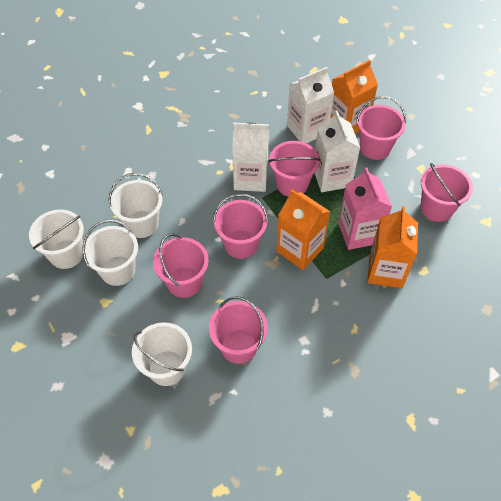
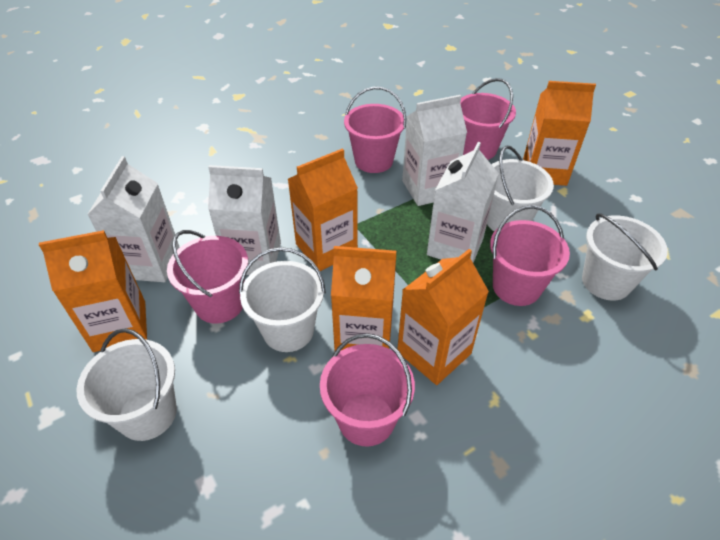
orange carton: [276,189,331,270] [330,60,378,134] [367,206,418,288] = 3 -> [39,230,147,352] [288,148,358,271] [331,246,396,351] [397,249,489,385] [523,81,596,186] = 5
pink bucket: [153,234,209,298] [209,296,268,364] [213,193,268,259] [268,141,320,197] [356,96,406,160] [421,163,473,222] = 6 -> [167,230,248,324] [320,333,415,447] [344,87,407,173] [460,78,516,160] [490,205,570,306] = 5
pink carton: [338,167,392,250] = 1 -> none = 0
white carton: [232,123,269,192] [287,67,334,143] [315,110,360,192] = 3 -> [87,156,180,282] [208,165,281,275] [402,95,467,206] [427,142,499,263] = 4

